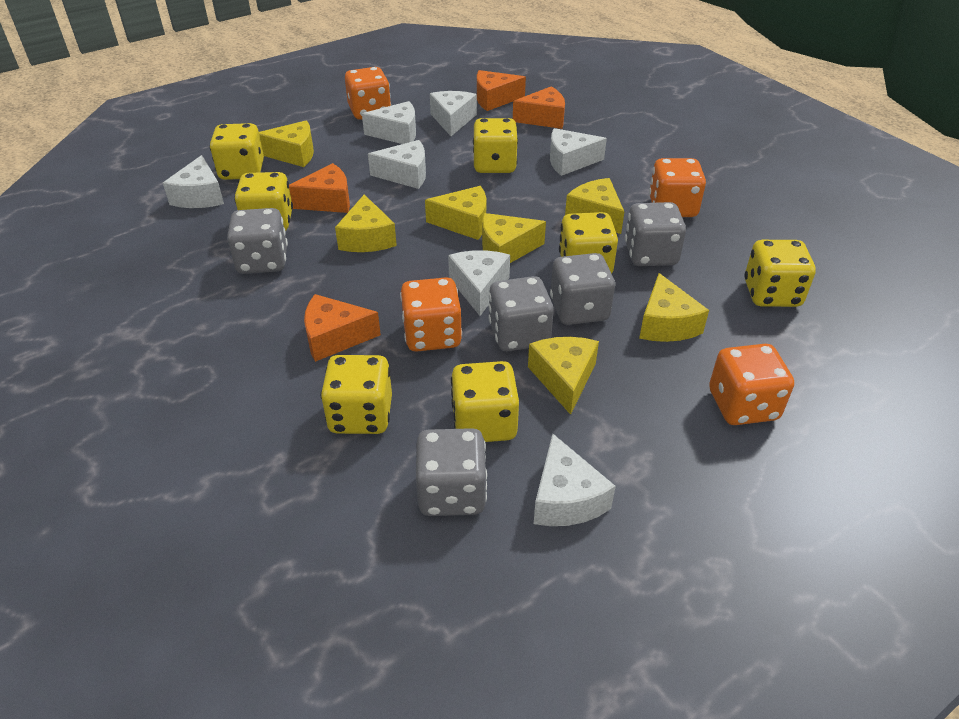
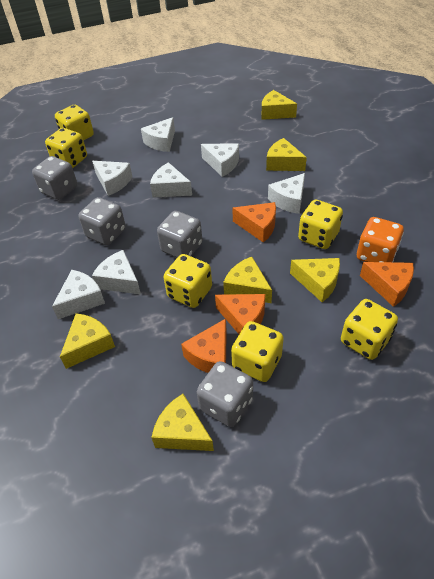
grey dice: [227,208,288,274] [416,428,487,516] [488,276,554,351] [550,253,615,325] [625,202,686,266] = 5 -> [32,156,77,200] [78,197,126,245] [157,211,202,258] [197,361,253,427] = 4
orange dice: [345,67,391,120] [400,277,462,352] [649,158,706,217] [709,344,794,425] = 4 -> [357,217,404,262] = 1
yellow cheese: [259,121,314,167] [335,194,397,252] [425,186,486,240] [482,213,546,263] [528,337,599,415] [565,178,624,234] [639,273,709,342] = 7 -> [60,313,115,369] [151,394,214,451] [223,257,272,303] [262,90,297,120] [266,138,307,171] [290,258,340,302] = 6
yellow dice: [210,123,264,180] [234,172,293,231] [321,355,392,434] [451,361,519,442] [473,118,518,173] [559,212,618,274] [744,240,816,307] = 7 -> [45,128,87,168] [55,105,94,140] [163,254,212,308] [231,321,284,382] [298,200,343,249] [341,299,398,360] = 6

